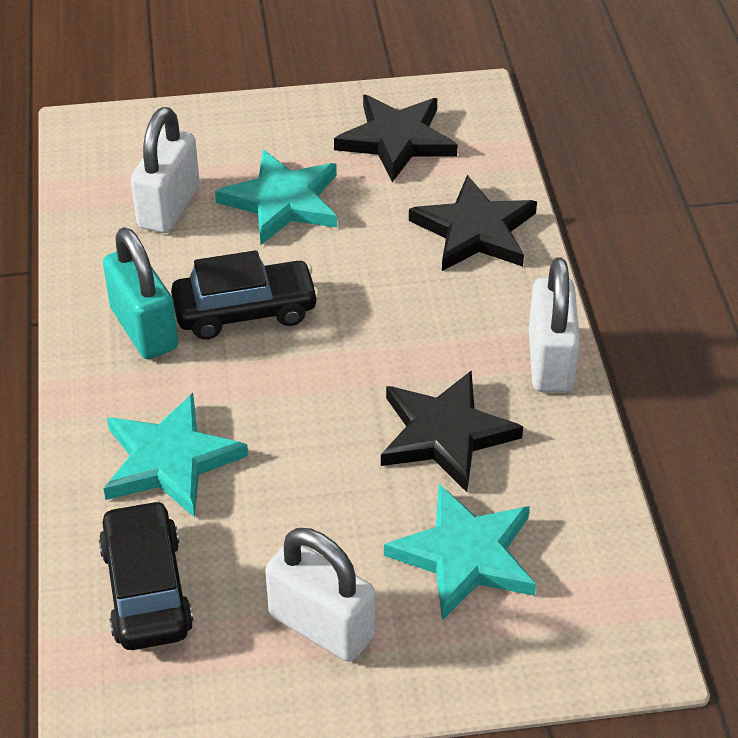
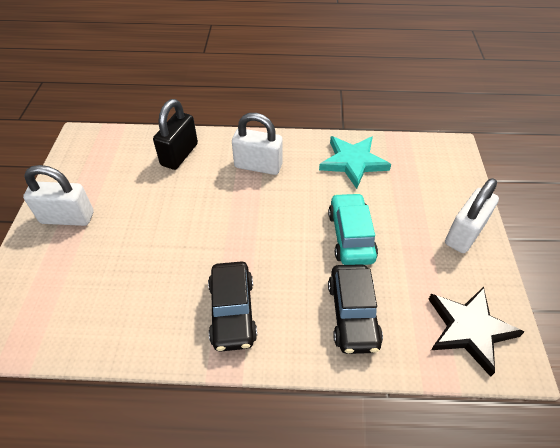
black padlock: none = 0 -> [153,99,198,170] = 1
black star: [334,95,458,182] [381,370,523,492] [409,175,537,271] = 3 -> [429,287,524,377] = 1
turquoise car: none = 0 -> [328,193,378,265] = 1
turquoise padlock: [103,227,178,359] = 1 -> none = 0
turquoise star: [103,393,248,518] [215,150,337,245] [384,484,536,621] = 3 -> [319,136,391,189] = 1

